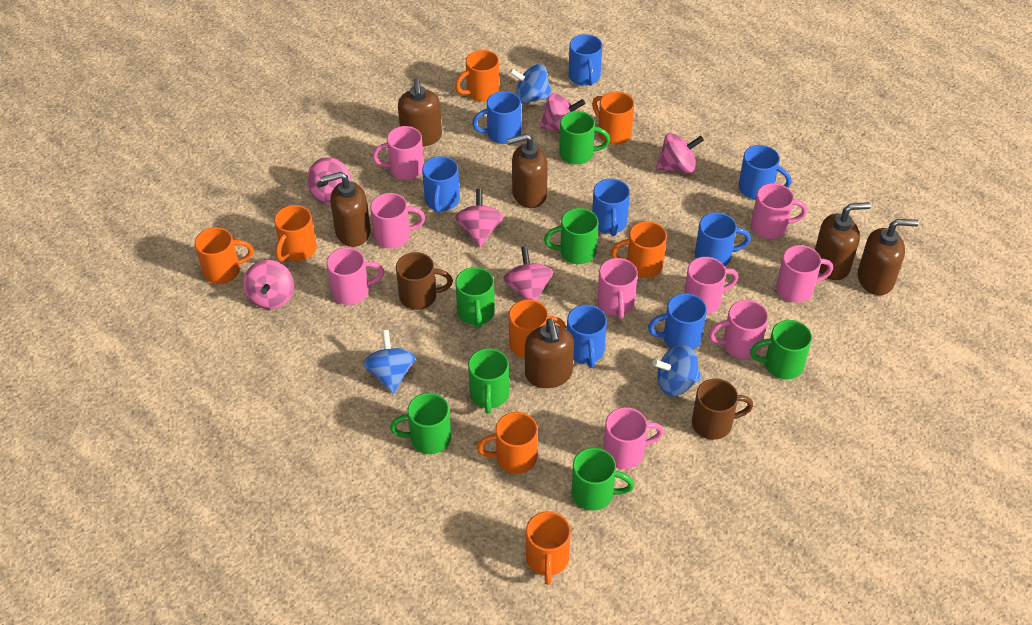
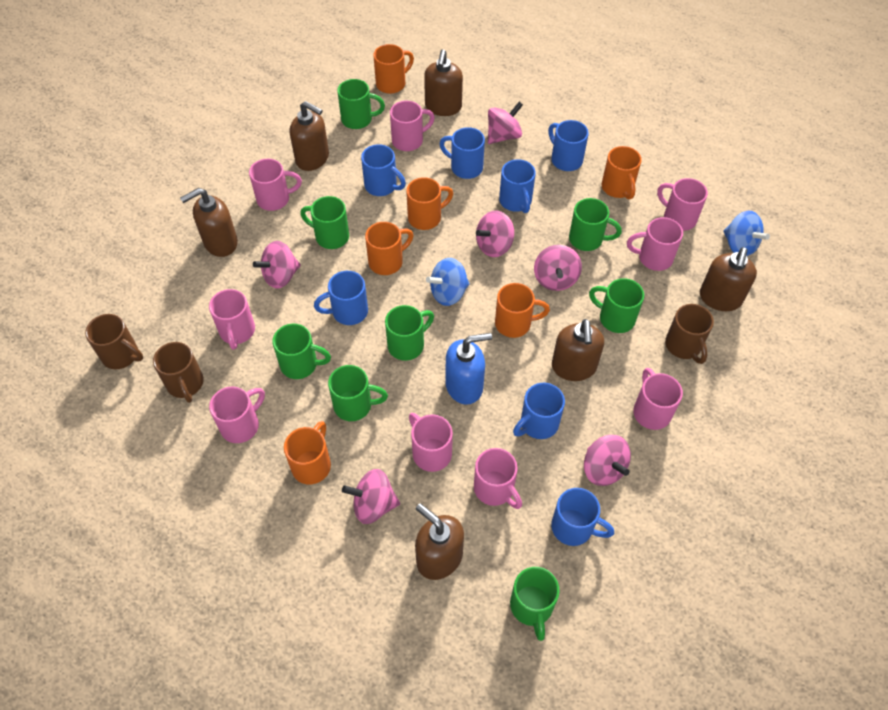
blue mug: [422,156,460,213] [472,91,521,144] [567,305,607,368] [569,34,602,86] [592,178,630,236] [648,293,707,350] [695,212,751,266] [739,145,792,199] = 8 -> [314,271,368,325] [361,144,406,196] [439,127,485,179] [499,159,536,213] [513,383,565,439] [548,120,589,171] [551,488,614,546] = 7
blue soap dispenser: none = 0 -> [445,333,492,405] = 1
blue spinning top: [363,330,416,394] [509,64,552,104] [652,345,702,396] = 3 -> [426,258,469,306] [723,211,770,256] = 2
brown mug: [396,252,453,310] [692,379,753,440] = 2 -> [85,314,143,369] [153,342,204,403] [665,304,714,364] = 3
green mug: [390,393,451,454] [455,267,495,329] [468,348,509,414] [544,208,598,264] [559,111,610,165] [571,448,634,511] [750,320,812,379] = 7 -> [272,324,331,379] [300,196,349,249] [328,365,388,421] [337,79,385,129] [385,305,434,361] [510,567,560,641] [569,198,622,251] [589,278,644,333] = 8
orange mug: [195,227,254,284] [274,205,317,262] [455,50,499,102] [477,412,538,474] [509,299,566,358] [526,511,571,585] [592,92,634,145] [611,221,667,278] = 8 -> [284,421,331,485] [365,222,413,275] [373,44,414,94] [406,177,453,230] [495,283,550,338] [602,146,642,200] = 6

